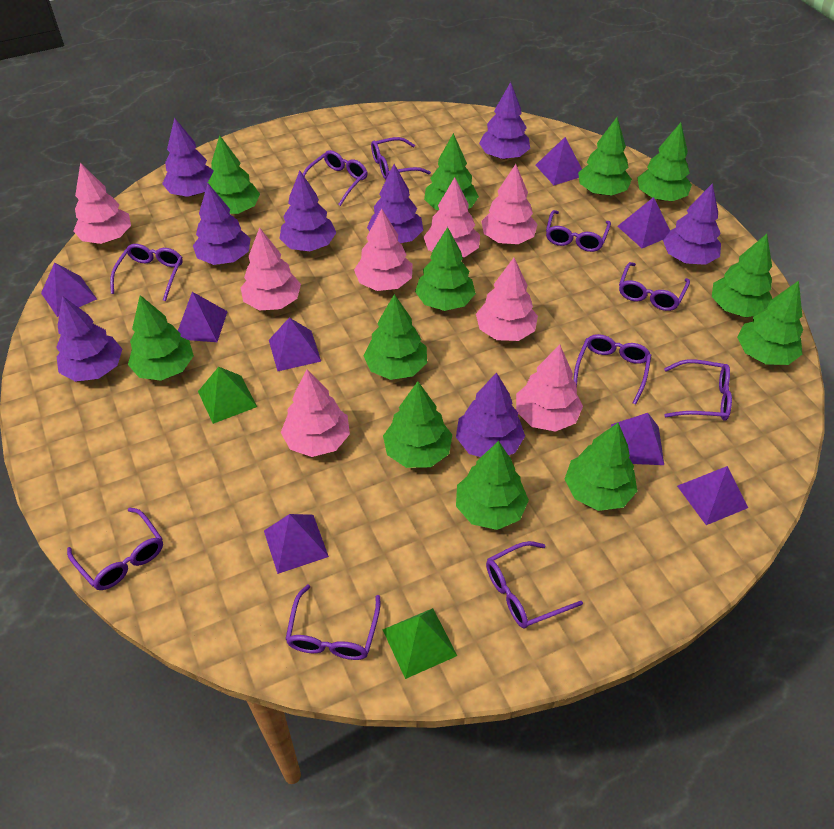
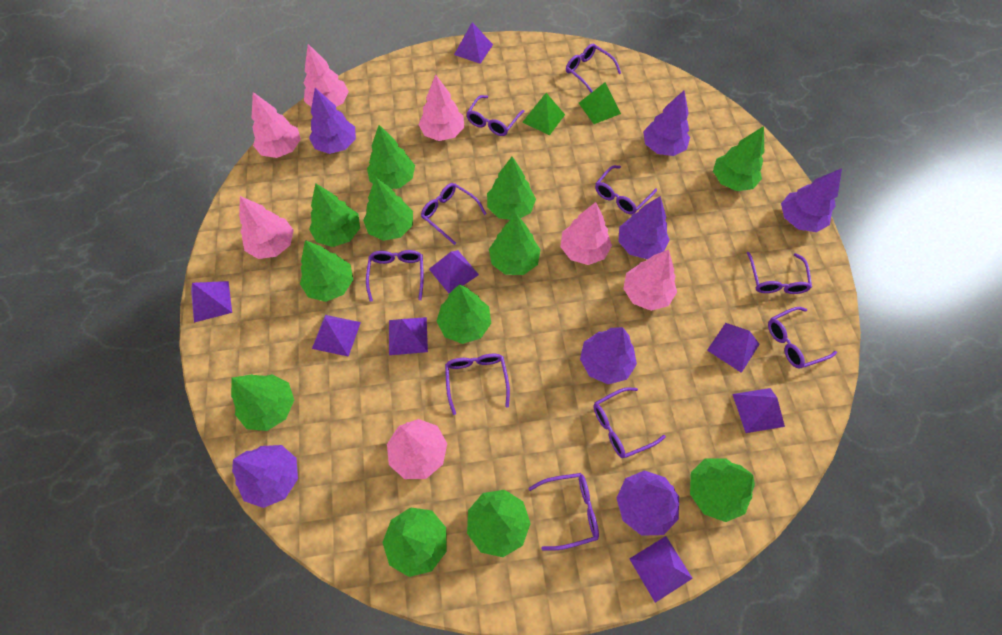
pink tree: [73,163,131,244] [240,227,301,310] [281,369,350,457] [354,208,413,291] [423,177,480,257] [476,258,538,341] [481,164,538,244] [516,345,583,432] = 8 -> [239,196,294,259] [252,92,301,158] [303,44,349,107] [387,419,447,479] [418,75,464,141] [560,202,612,265] [623,250,677,311] = 7
purple tree: [56,296,122,382] [162,117,214,197] [193,184,251,265] [279,171,336,251] [367,164,423,243] [456,372,525,457] [479,82,530,159] [663,183,721,265] = 8 -> [232,445,298,508] [309,88,356,154] [580,327,637,384] [617,470,679,536] [619,196,670,259] [643,91,690,156] [781,168,842,232] = 7

